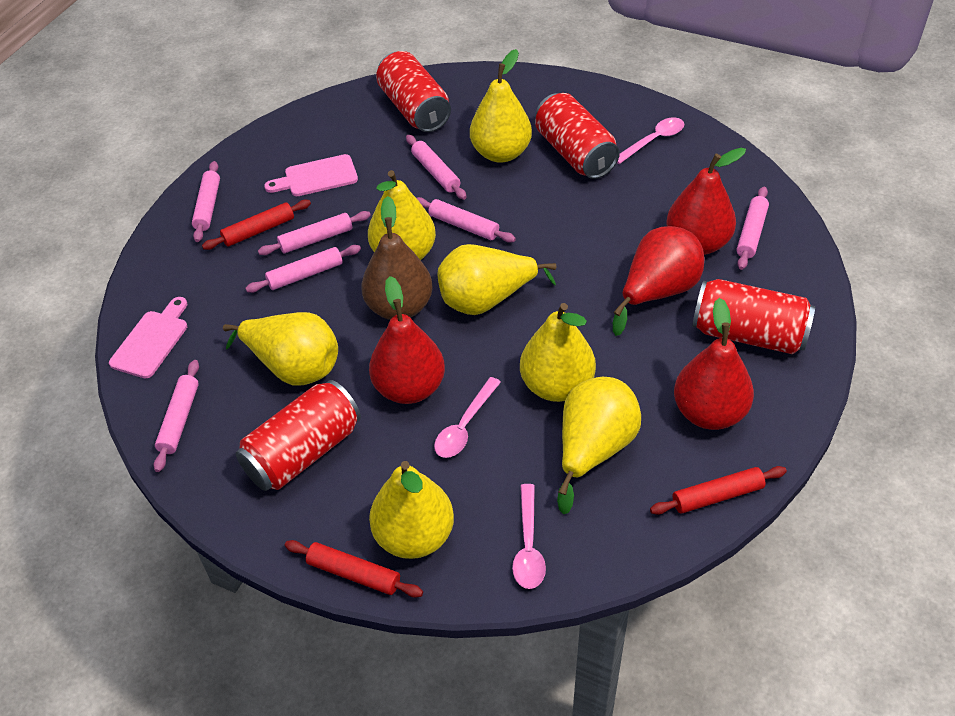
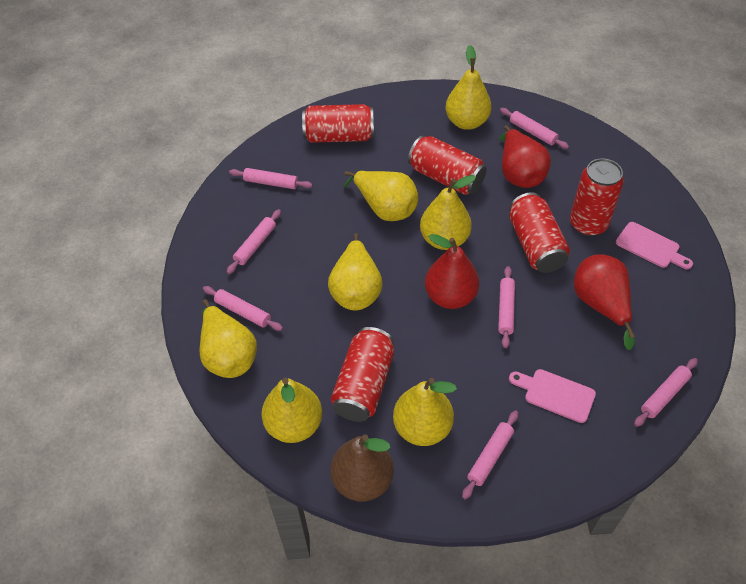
pink spoon: [434,377,501,458] [512,484,546,589] [617,117,684,164] = 3 -> none = 0
red can: [236,380,361,491] [376,51,451,132] [535,93,620,179] [692,279,815,354] = 4 -> [302,104,374,143] [331,327,394,422] [408,136,487,195] [509,192,570,273] [570,158,624,236] = 5
red pear: [369,276,445,404] [613,226,704,336] [666,148,746,255] [674,298,754,430] = 4 -> [425,234,479,309] [499,125,551,188] [574,254,635,350] = 3
red rolling pin: [202,200,311,250] [285,540,423,598] [650,466,787,515] = 3 -> none = 0

